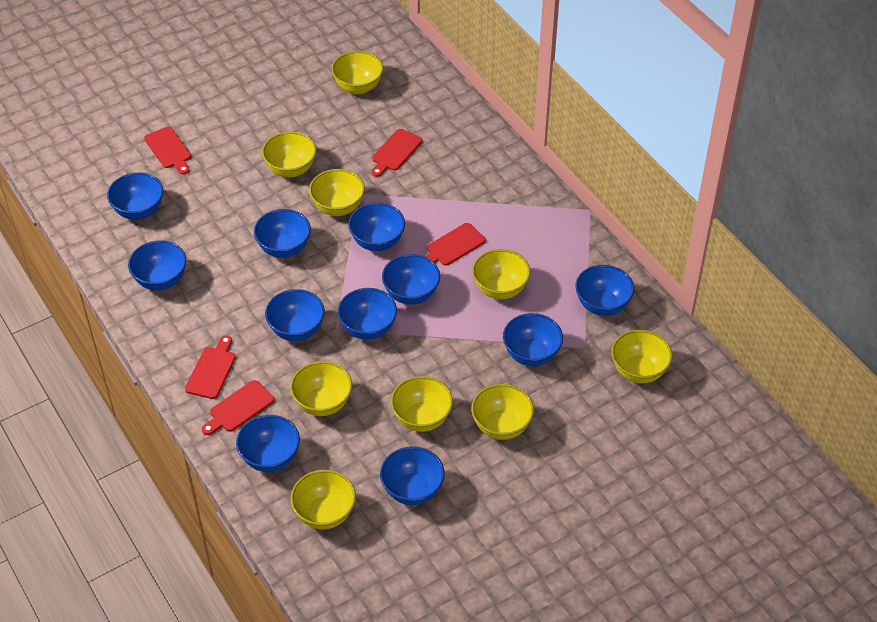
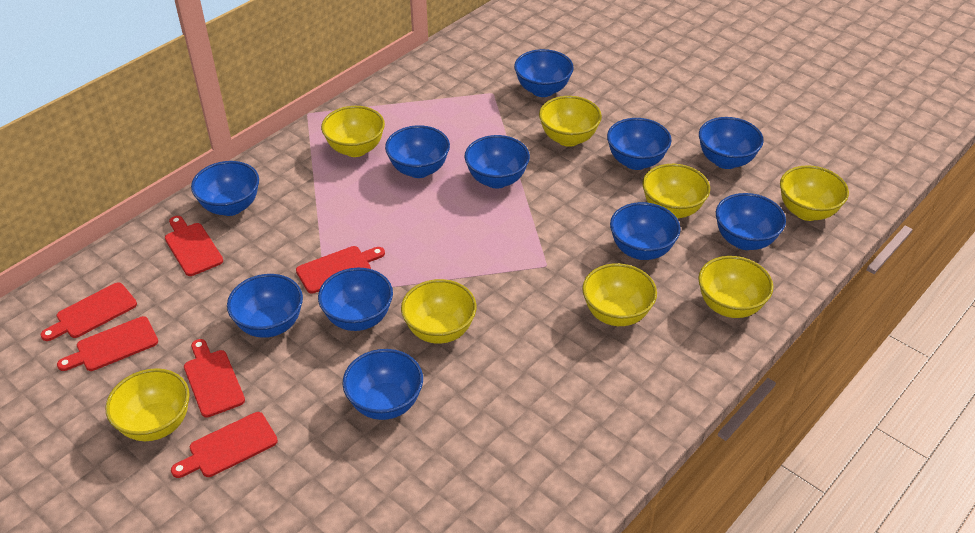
red cutting board: [144,126,191,175] [185,335,236,399] [202,380,275,435] [372,129,422,177] [425,223,486,266] = 5 -> [41,282,137,341] [57,316,158,371] [165,216,223,276] [171,412,278,478] [184,339,245,418] [296,246,385,294] = 6
yellow bowl: [262,132,317,177] [290,361,352,416] [290,470,356,529] [309,169,365,216] [332,51,384,94] [391,376,453,432] [471,384,534,440] [472,249,531,299] [612,330,672,383] = 9 -> [105,368,190,441] [321,106,385,157] [401,279,477,344] [539,96,602,147] [582,263,657,326] [642,164,710,219] [698,256,773,318] [780,165,849,221] = 8

